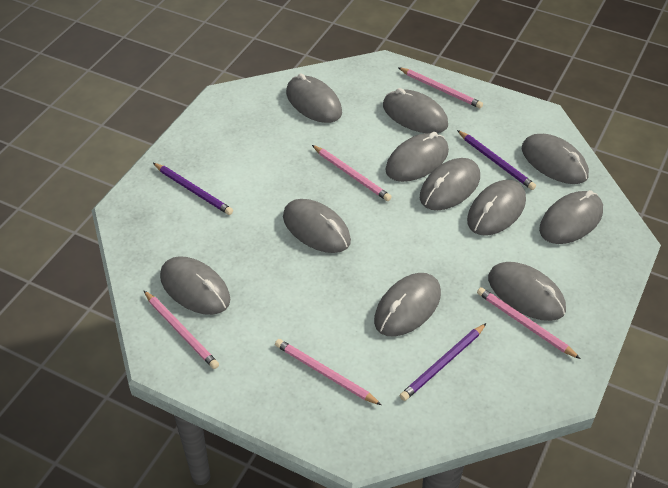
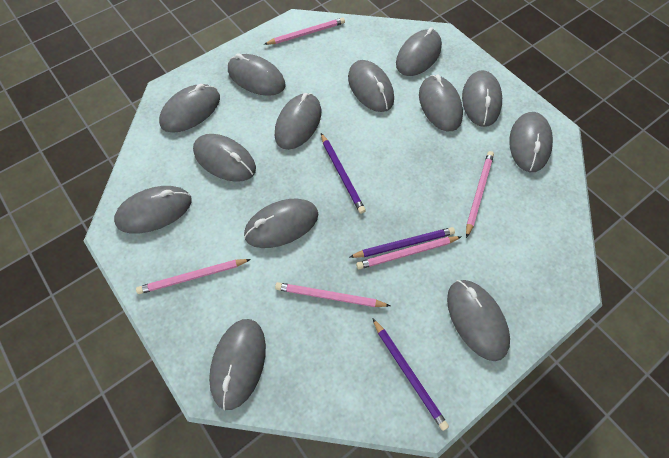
grey mouse: [160,256,230,315] [283,199,351,253] [286,73,342,123] [374,273,441,337] [383,88,448,133] [385,132,449,182] [420,158,480,210] [467,180,526,236] [488,262,566,321] [522,134,589,184] [539,190,603,244] = 11 -> [114,186,192,234] [159,84,220,133] [193,134,256,182] [209,319,266,410] [228,53,285,96] [244,199,318,248] [275,93,321,150] [348,60,394,112] [396,27,442,76] [419,75,463,131] [447,280,510,361] [462,70,502,127] [509,112,553,172] = 13

